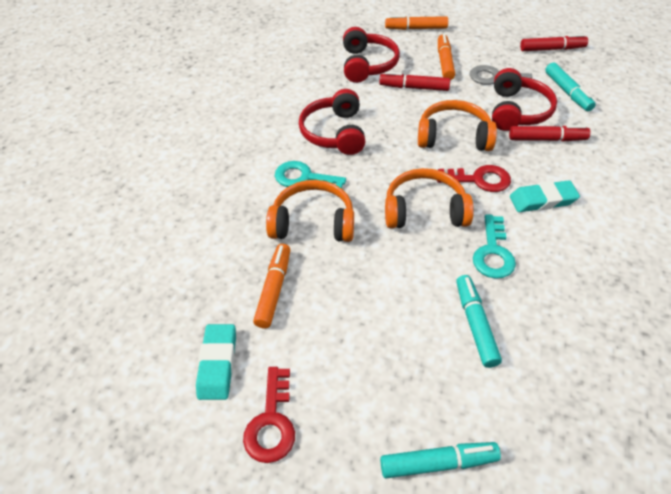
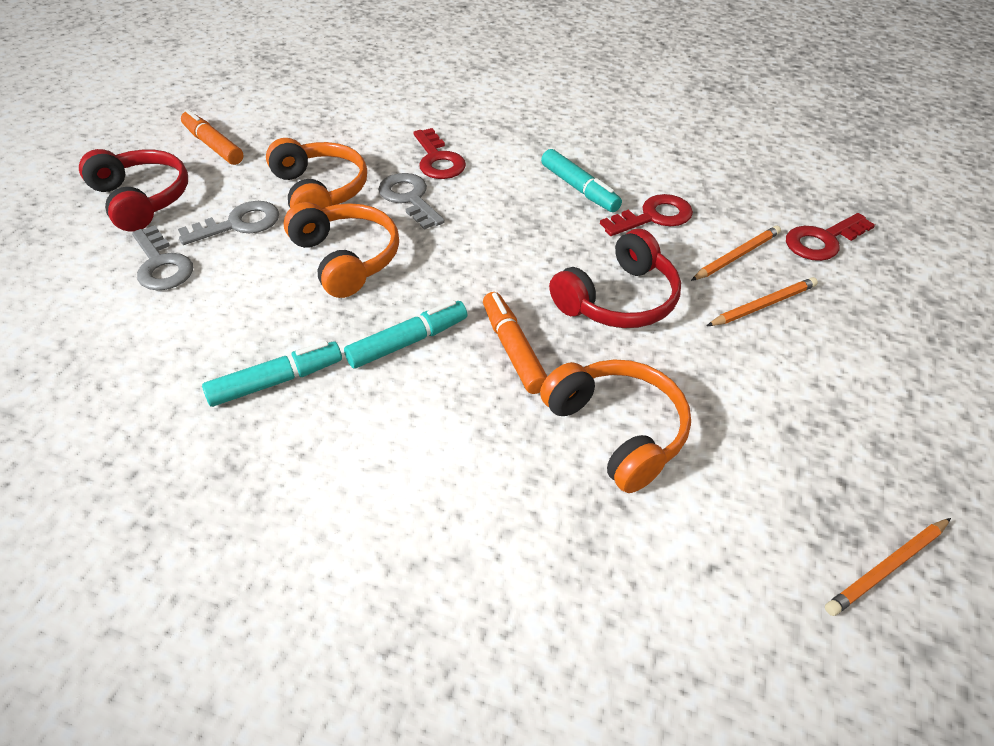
grey key: [469,65,532,85] = 1 -> [132,225,193,290] [178,201,279,245] [378,173,445,230] = 3
orange marker: [253,244,290,328] [385,15,448,30] [438,34,455,80] = 3 -> [181,110,244,165] [483,292,548,394] = 2
orange pencil: none = 0 -> [691,226,781,281] [707,277,818,326] [825,518,951,616] = 3
red headphones: [299,89,365,155] [343,27,400,83] [492,68,557,131] = 3 -> [79,149,188,232] [549,229,681,328] = 2
red key: [243,367,295,463] [437,165,511,192] = 2 -> [413,128,466,179] [600,194,693,236] [786,213,875,261] = 3
red marker: [379,72,450,91] [509,125,590,142] [520,34,588,51] = 3 -> none = 0
turquoise eraser: [196,324,236,400] [510,180,580,212] = 2 -> none = 0
turquoise key: [275,161,346,189] [473,214,516,279] = 2 -> none = 0

